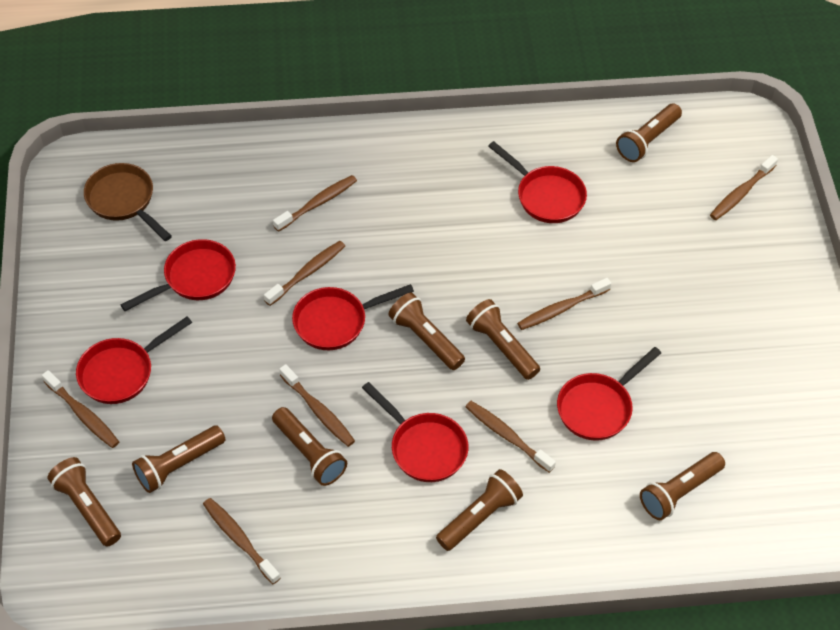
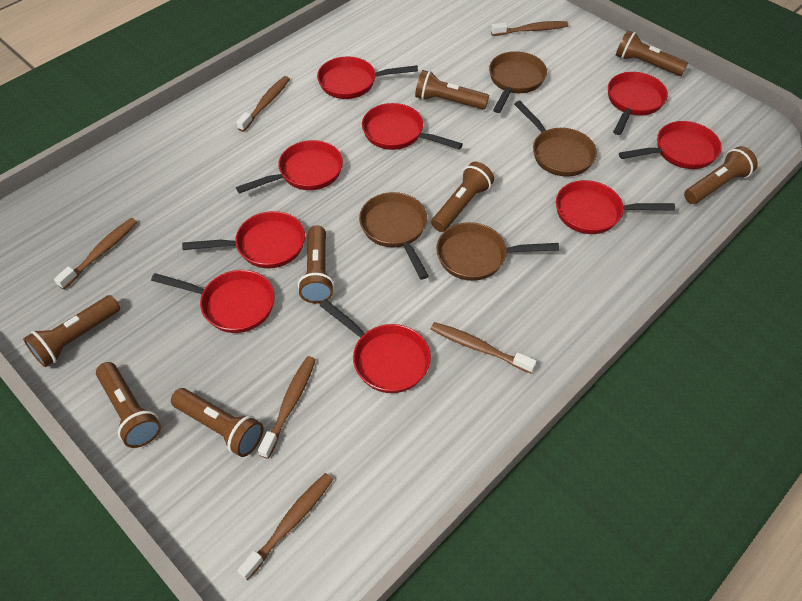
brown pan: [84,163,172,241] = 1 -> [359,192,429,280] [436,222,559,281] [489,51,547,113] [514,101,597,177] = 4
brown toothbrush: [42,370,119,448] [203,498,280,584] [264,241,345,306] [273,175,357,232] [279,364,355,447] [465,401,556,473] [517,278,611,330] [710,155,778,220] = 8 -> [54,218,137,289] [236,76,290,132] [237,473,333,581] [258,356,316,459] [431,322,536,373] [491,21,568,36] = 6
red pan: [76,316,192,404] [121,239,236,311] [292,284,414,350] [362,382,468,482] [488,141,587,223] [557,347,661,441] = 6 -> [151,270,275,333] [182,211,305,268] [236,140,343,194] [317,57,418,99] [319,299,431,393] [362,103,463,150] [556,180,675,234] [608,72,668,135] [619,121,722,169] = 9

